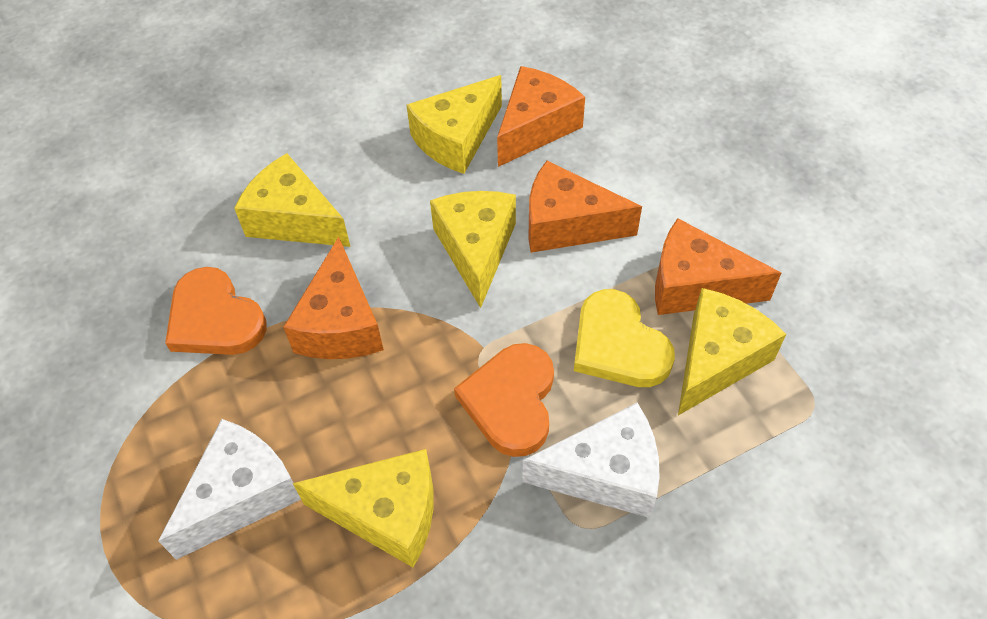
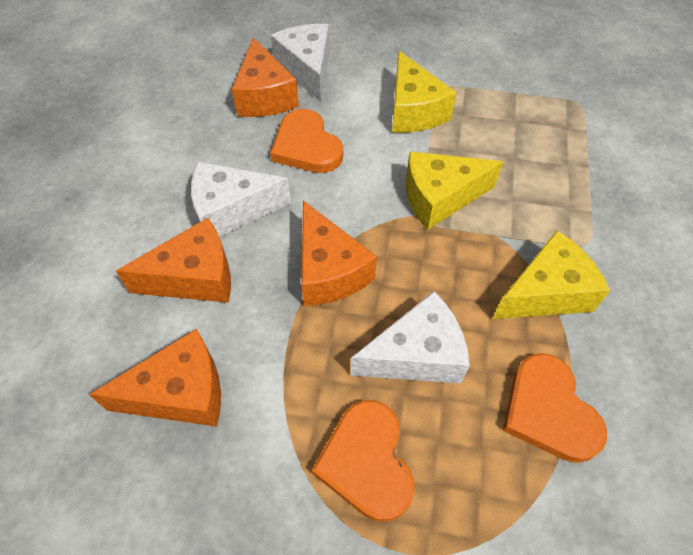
orange heart: [165,267,267,355] [454,343,554,457] = 2 -> [270,109,343,173] [312,400,415,522] [503,353,607,463] = 3
white cheese: [158,419,301,560] [523,403,660,518] = 2 -> [191,162,291,237] [270,24,330,102] [351,291,470,383] = 3
yellow cheese: [234,153,351,247] [293,449,434,568] [407,75,502,174] [430,191,516,308] [678,288,786,415] = 5 -> [392,51,457,133] [406,152,503,230] [492,231,610,319] = 3
yellow heart: [574,289,675,387] = 1 -> none = 0

